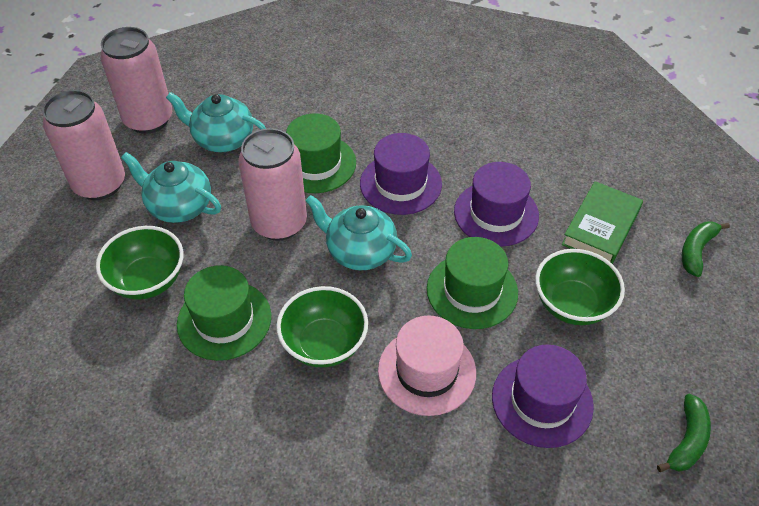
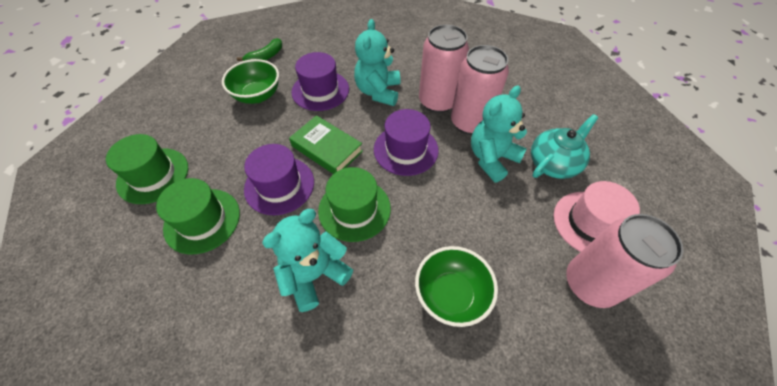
green banana: [657,394,711,472] [682,221,730,277] = 2 -> [237,38,282,61] = 1
green bowl: [96,226,183,300] [276,286,368,368] [535,249,625,325] = 3 -> [222,59,279,104] [415,246,498,327] = 2
turquoise teapot: [121,152,221,223] [166,92,266,152] [306,195,412,270] = 3 -> [531,114,598,179] = 1
turquoise teddy bear: none = 0 -> [262,209,353,312] [354,19,400,106] [471,85,527,183] = 3

